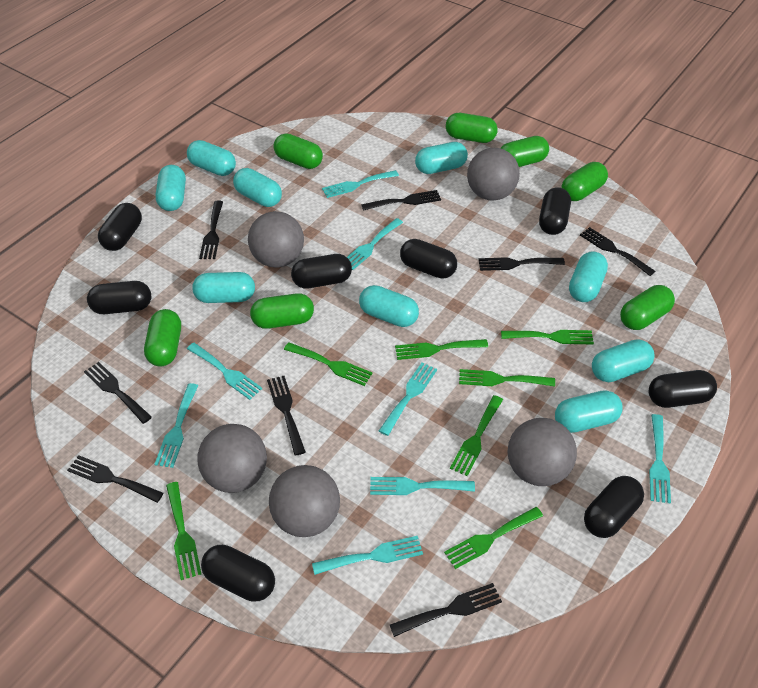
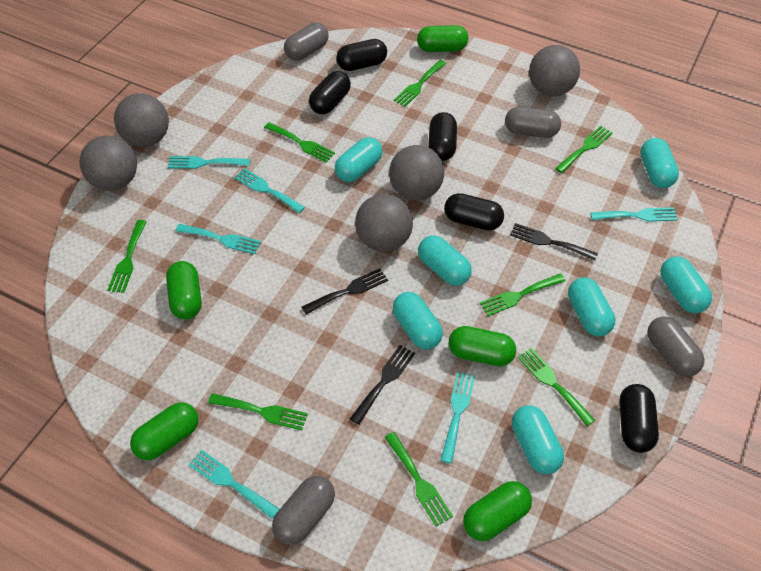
black capsule: [87,281,151,314] [98,203,142,251] [201,545,275,602] [291,254,352,288] [400,239,457,279] [539,187,571,235] [584,476,644,538] [649,370,717,408] = 8 -> [309,71,351,114] [336,39,387,71] [428,112,457,161] [444,193,504,231] [619,384,659,453] = 5
black fork: [67,455,163,503] [84,362,152,424] [199,200,223,259] [267,376,306,456] [361,190,441,211] [390,583,502,637] [478,257,565,271] [580,227,655,276] = 8 -> [302,268,388,314] [350,345,415,425] [510,223,598,261] = 3
green capsule: [144,309,181,367] [250,293,314,329] [273,133,323,169] [446,113,498,143] [501,136,549,167] [561,162,608,201] [620,285,675,330] = 7 -> [130,402,199,460] [166,261,202,319] [417,25,468,52] [449,326,516,366] [463,481,532,541] = 5
green fork: [166,482,201,580] [284,342,373,386] [395,339,488,360] [444,507,543,569] [450,395,503,476] [459,369,555,387] [501,330,594,345] = 7 -> [107,220,147,293] [208,393,308,430] [264,122,335,162] [385,432,453,527] [394,60,446,107] [480,274,565,316] [518,348,595,426] [555,126,613,173] = 8
grey capsule: none = 0 -> [272,476,335,545] [284,23,329,61] [505,107,561,138] [647,317,705,376] = 4
turquoise capsule: [156,165,186,211] [187,140,236,176] [192,272,255,303] [233,168,282,207] [359,285,419,327] [415,142,468,174] [555,390,623,433] [569,251,608,302] [592,339,655,382] = 9 -> [335,137,382,182] [393,292,443,349] [418,235,472,286] [512,405,564,474] [568,277,615,336] [640,138,679,188] [660,257,712,313] = 7
turquoise fork: [154,383,199,468] [187,343,262,400] [312,536,423,575] [322,170,399,198] [347,218,403,270] [370,477,475,495] [379,363,437,436] [649,414,671,504] = 8 -> [168,156,250,169] [176,224,261,254] [188,450,280,519] [234,168,305,213] [440,372,475,463] [590,207,678,222] = 6

